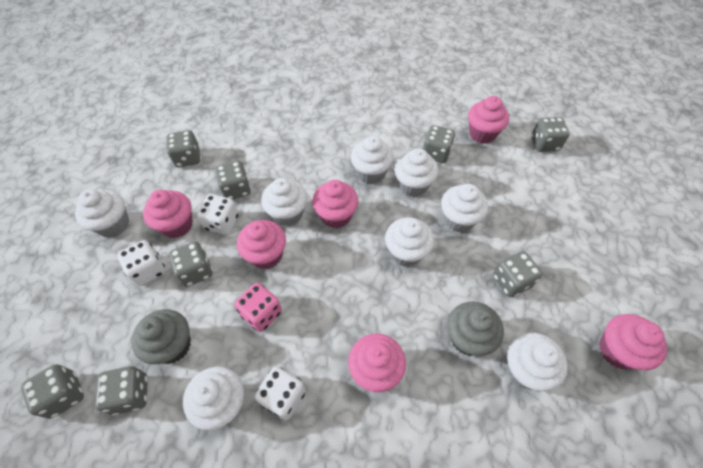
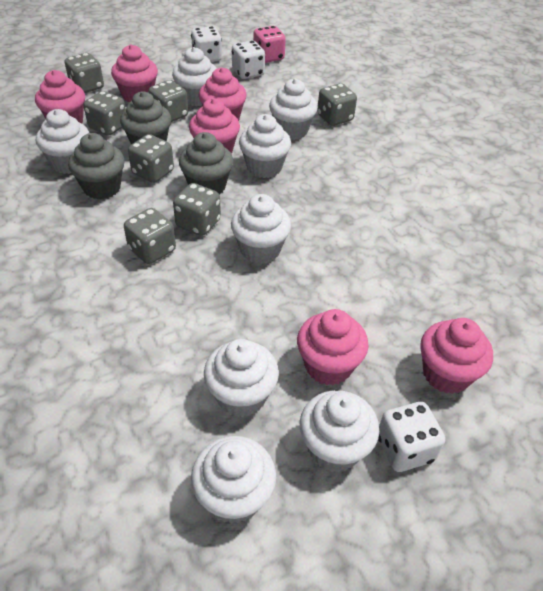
grey cupcake: [131,309,191,364] [447,302,504,356] = 2 -> [68,133,125,199] [120,91,171,144] [179,132,233,195] = 3
grey dice: [21,364,84,419] [95,366,148,415] [166,130,200,167] [169,242,212,287] [215,161,251,200] [423,125,455,163] [493,251,542,297] [531,117,570,152] = 8 -> [65,53,104,93] [83,91,126,136] [124,208,176,264] [128,134,174,183] [148,80,188,122] [173,183,221,236] [317,83,357,126] = 7

